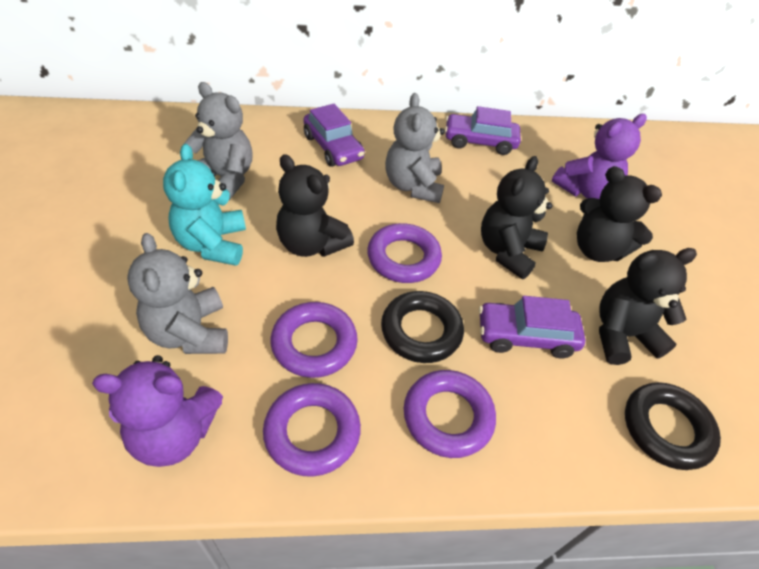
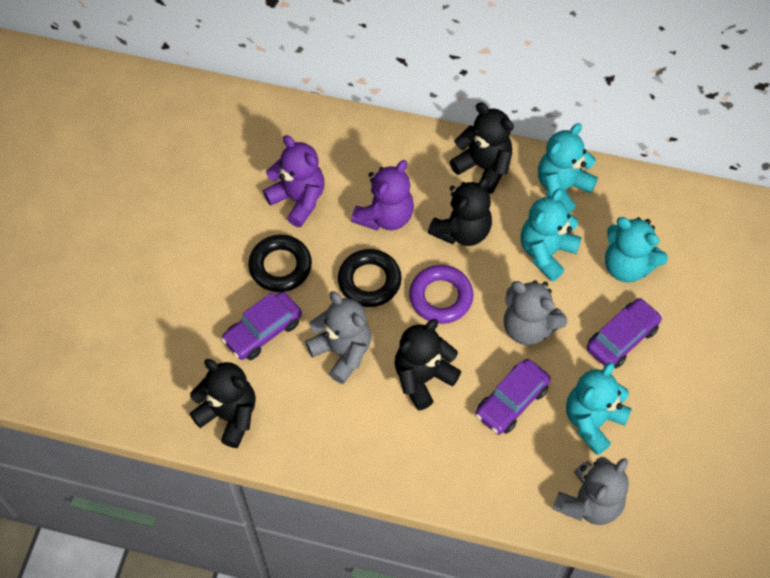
purple ring: [263,383,361,477] [270,302,358,378] [367,223,442,283] [404,370,496,458] = 4 -> [409,265,473,324] = 1
turquoise teddy bear: [163,144,246,266] = 1 -> [521,188,582,281] [538,123,598,213] [566,362,632,455] [605,217,668,283] = 4

